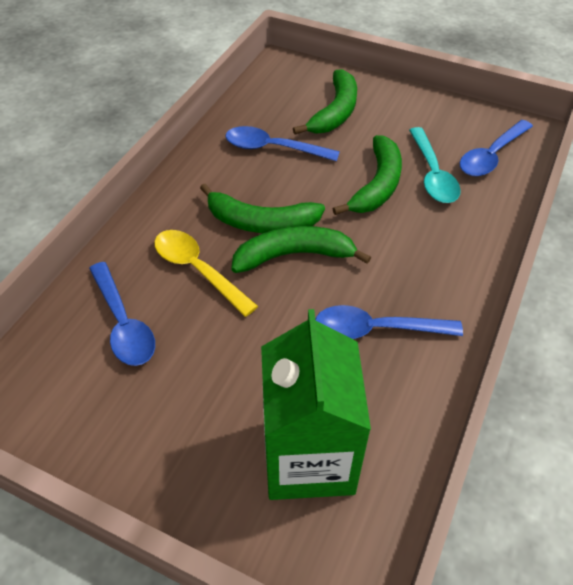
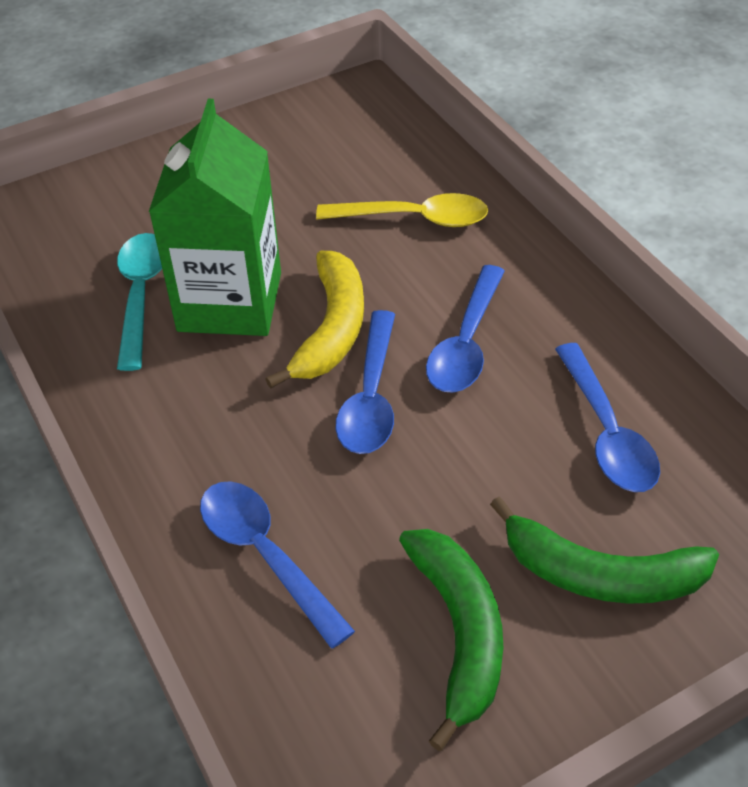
green banana: [200,183,325,233] [231,226,371,273] [293,69,357,135] [333,135,402,215] = 4 -> [399,529,503,751] [490,497,719,604] = 2
yellow banana: none = 0 -> [265,251,364,388] = 1

